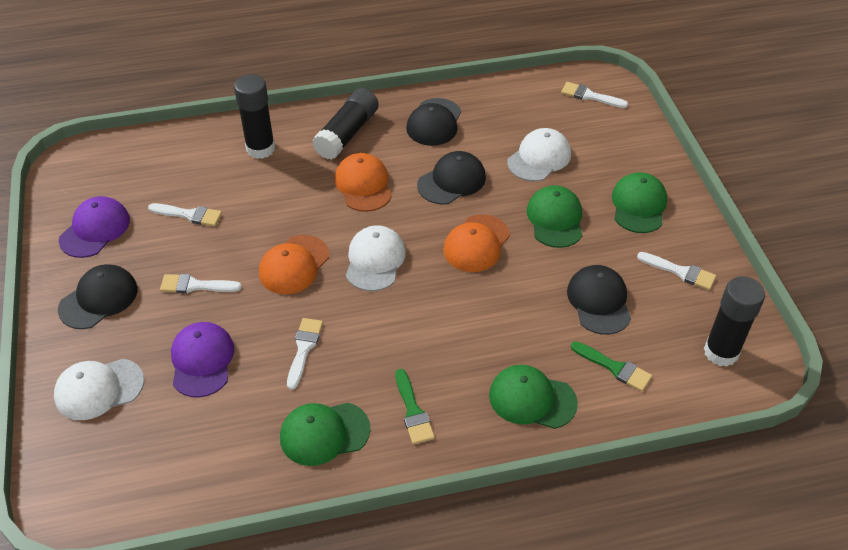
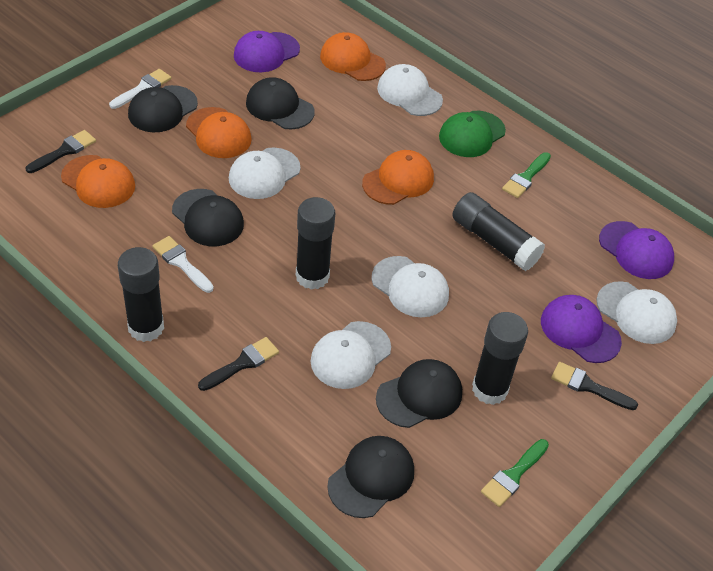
black brush: none = 0 -> [25,130,96,173] [198,337,279,391] [551,362,638,410] = 3
black cap: [58,264,137,329] [406,98,461,146] [417,151,486,205] [567,265,631,335] = 4 -> [128,85,198,132] [172,189,244,246] [246,77,315,129] [327,436,414,518] [376,359,462,428] = 5
black glue stick: [234,74,275,159] [312,88,379,160] [704,276,765,367] = 3 -> [118,247,164,342] [296,197,335,290] [452,192,545,271] [472,312,528,405] = 4
green cap: [280,403,371,466] [489,365,578,429] [527,185,582,248] [612,172,667,233] = 4 -> [439,111,506,157] = 1
orange cap: [259,235,329,294] [335,153,392,212] [443,214,510,272] = 3 -> [61,155,135,208] [186,107,252,158] [320,32,386,81] [362,150,434,205] = 4
purple cap: [59,196,130,258] [171,322,234,398] = 2 -> [234,31,300,72] [541,295,622,363] [599,221,674,279] = 3
white brush: [148,203,222,226] [160,274,242,294] [287,318,323,390] [561,82,628,108] [637,252,716,290] = 5 -> [109,69,172,109] [153,236,213,293] = 2
white cap: [54,359,144,420] [346,225,406,291] [507,128,571,182] = 3 -> [229,147,300,199] [310,321,391,389] [372,256,449,317] [377,64,443,116] [596,281,677,344] = 5

